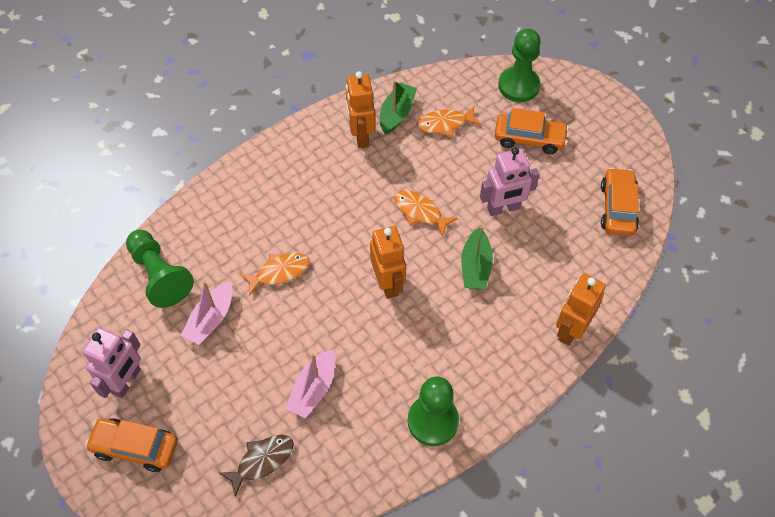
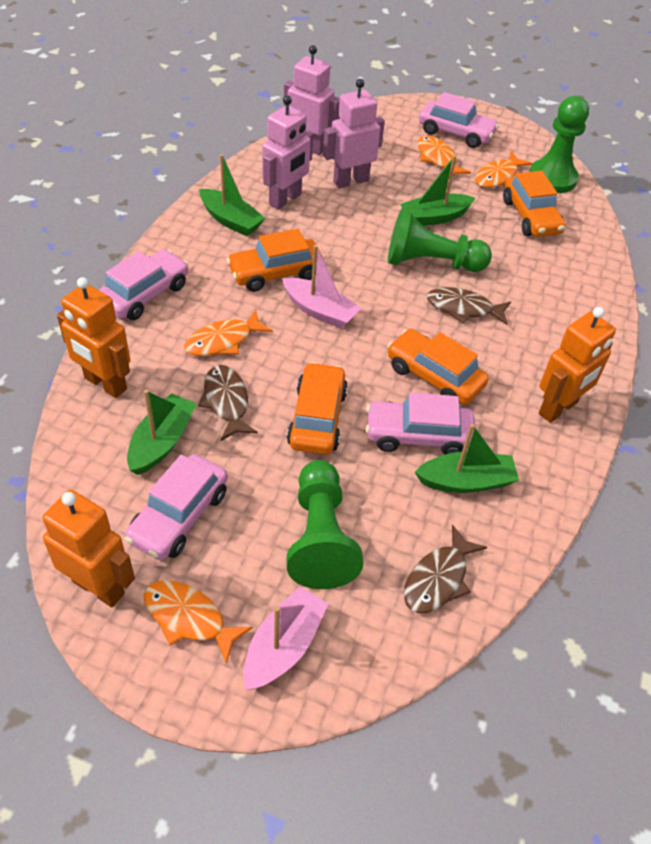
brown fish: [219,435,294,497] = 1 -> [198,365,258,441] [404,524,487,613] [427,287,511,325] = 3
green boat: [380,80,417,135] [461,226,493,289] = 2 -> [127,390,197,475] [199,154,265,236] [401,155,475,226] [415,424,519,493] = 4
orange car: [85,418,178,472] [495,108,569,154] [601,167,639,236] = 3 -> [226,229,323,292] [287,362,348,455] [387,329,489,404] [503,171,566,237] = 4
orange fish: [240,253,310,296] [394,190,458,237] [417,106,481,137] = 3 -> [144,580,253,665] [184,310,273,356] [418,135,471,179] [475,151,533,188] = 4
pink car: none = 0 -> [99,249,189,320] [124,454,228,560] [365,393,475,455] [419,92,499,148] = 4
pink robot: [83,327,141,398] [480,147,540,216] = 2 -> [262,95,313,210] [284,45,340,155] [323,79,385,189] = 3

